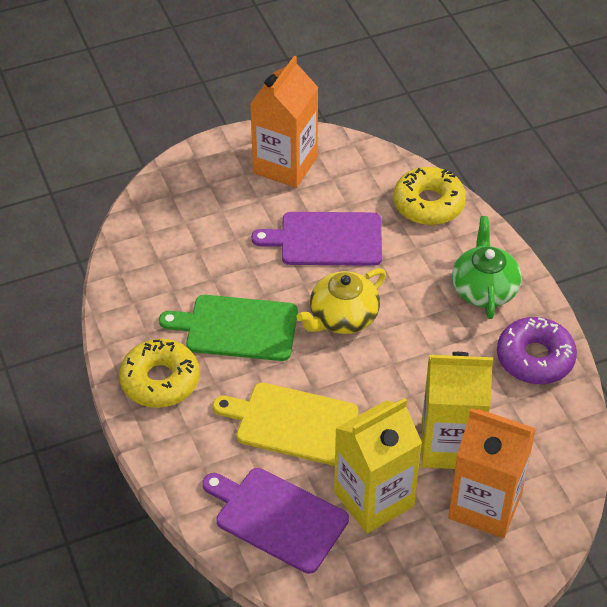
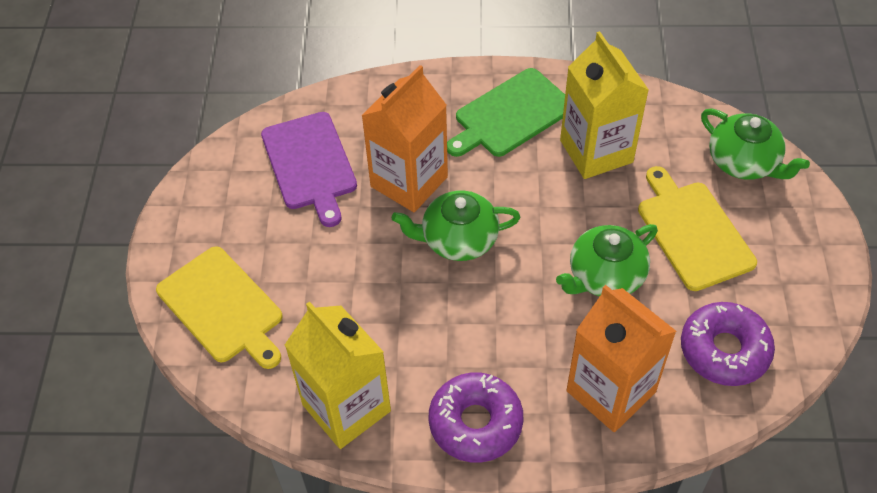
green teapot: [452,216,521,319] = 1 -> [392,190,520,261] [556,224,658,297] [701,108,810,180] = 3
purple cutting board: [202,468,349,574] [251,212,382,266] = 2 -> [261,112,357,227] = 1
purple donut: [497,317,577,384] = 1 -> [429,372,524,463] [681,302,775,386] = 2
yellow cutting board: [213,382,359,466] = 1 -> [156,246,283,369] [638,166,757,291] = 2
yellow donut: [119,339,200,408] [393,167,466,225] = 2 -> none = 0
yellow teapot: [296,268,386,334] = 1 -> none = 0

